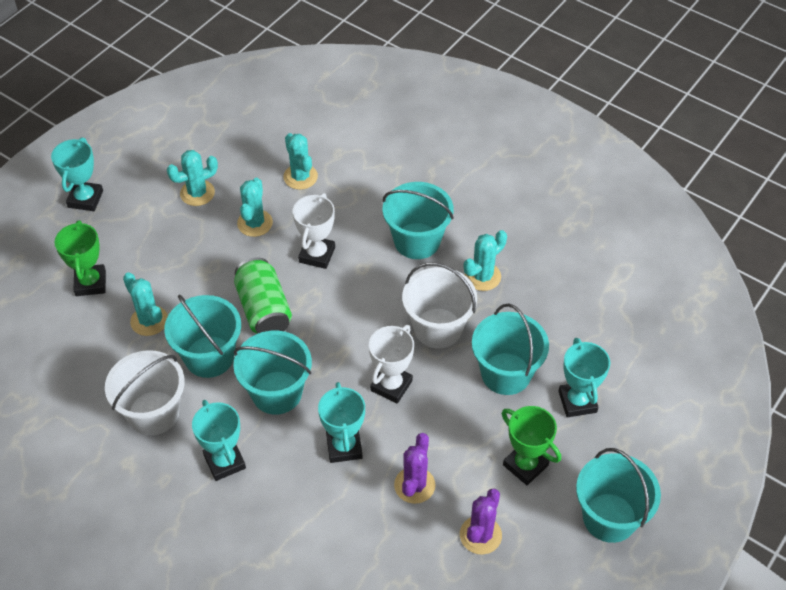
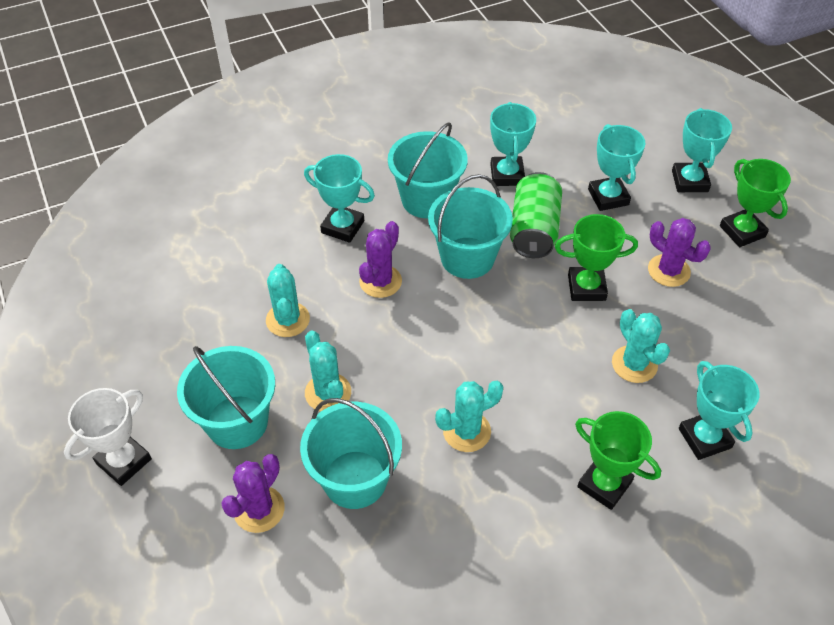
green trophy: [55,220,106,296] [502,406,561,485] = 2 -> [555,214,638,301] [575,411,661,510] [720,159,791,247] = 3
purple cactus: [394,433,436,504] [460,489,502,554] = 2 -> [221,454,285,533] [359,221,402,298] [648,218,711,287] = 3
turquoise bucket: [164,295,241,378] [233,331,312,415] [383,182,454,259] [472,304,549,395] [576,448,661,543] = 5 -> [177,346,275,449] [300,398,402,509] [388,122,468,218] [428,174,513,279] = 4
turquoise cactus: [123,272,168,336] [167,150,218,206] [237,178,273,237] [283,133,318,190] [464,230,507,291] = 5 -> [266,264,310,337] [305,331,351,412] [435,381,504,452] [612,309,670,383] = 4
turquoise trophy: [51,137,103,211] [192,400,246,481] [318,382,365,463] [558,338,610,418] = 4 -> [304,154,375,243] [490,102,536,186] [588,124,645,211] [672,108,732,192] [679,361,759,460] = 5
white bucket: [105,350,185,435] [402,262,477,348] = 2 -> none = 0
white trophy: [293,193,335,269] [369,325,414,404] = 2 -> [64,388,152,486] = 1

